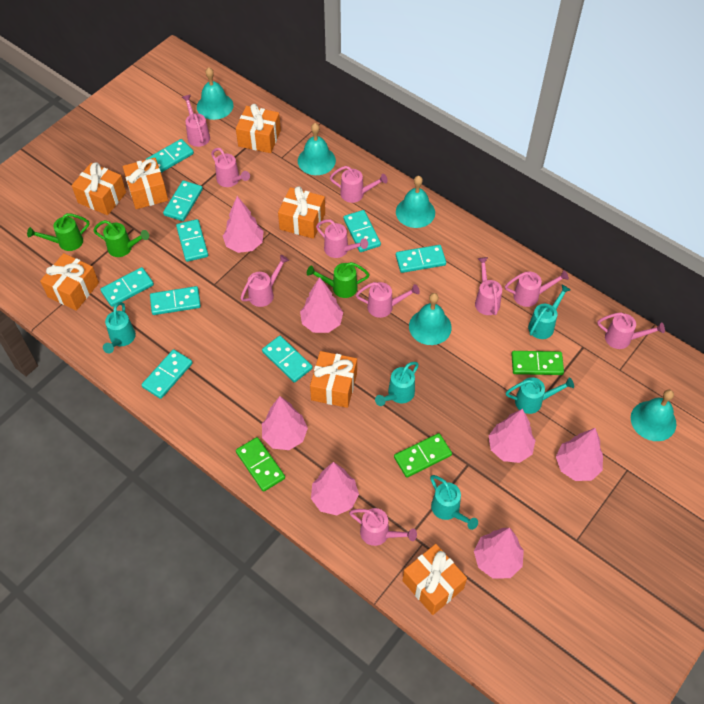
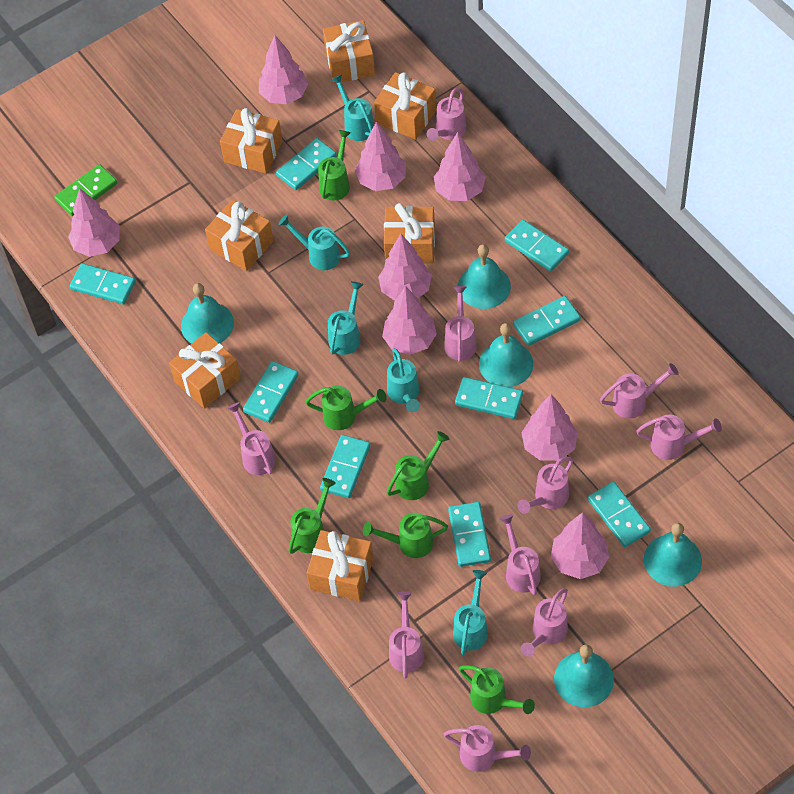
green domino: [236,437,285,492] [394,433,452,478] [511,351,564,375] = 3 -> [55,164,117,216] = 1
green watering can: [27,213,89,251] [93,220,149,257] [307,262,369,298] = 3 -> [288,478,336,554] [305,385,387,430] [318,130,351,200] [363,513,448,558] [387,431,449,500] [459,665,535,714] = 6
pink tree: [223,196,264,253] [262,396,308,450] [300,277,343,333] [311,462,359,515] [474,528,524,579] [489,409,536,463] [556,428,603,481] = 7 -> [68,188,120,257] [259,35,308,104] [355,122,406,191] [378,234,432,301] [382,286,437,355] [434,132,486,201] [521,394,578,461] [551,512,609,579] = 8

